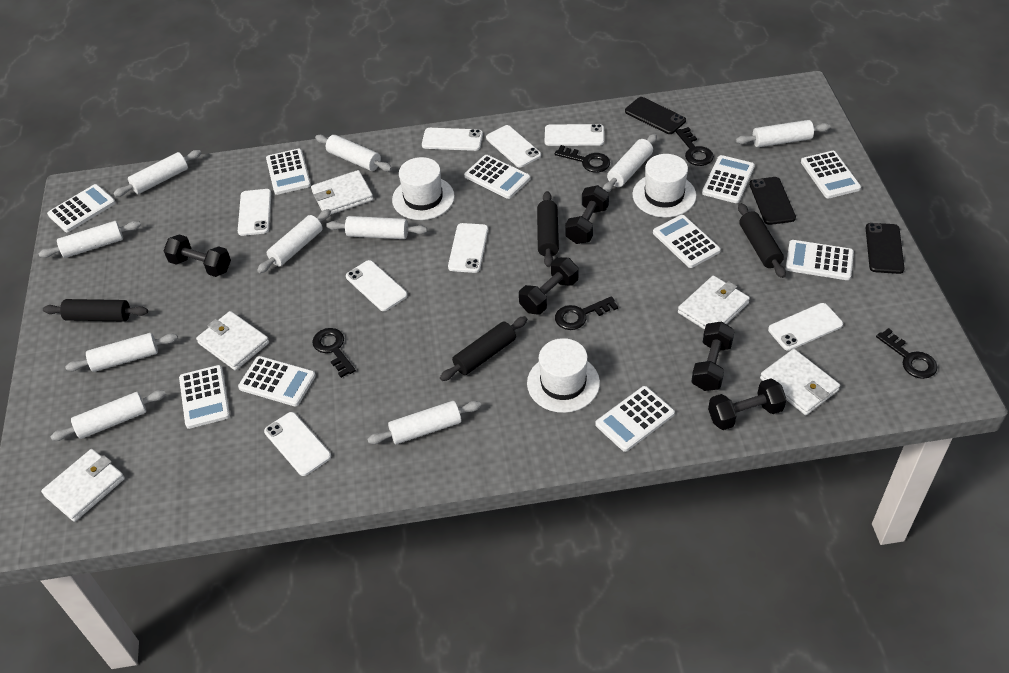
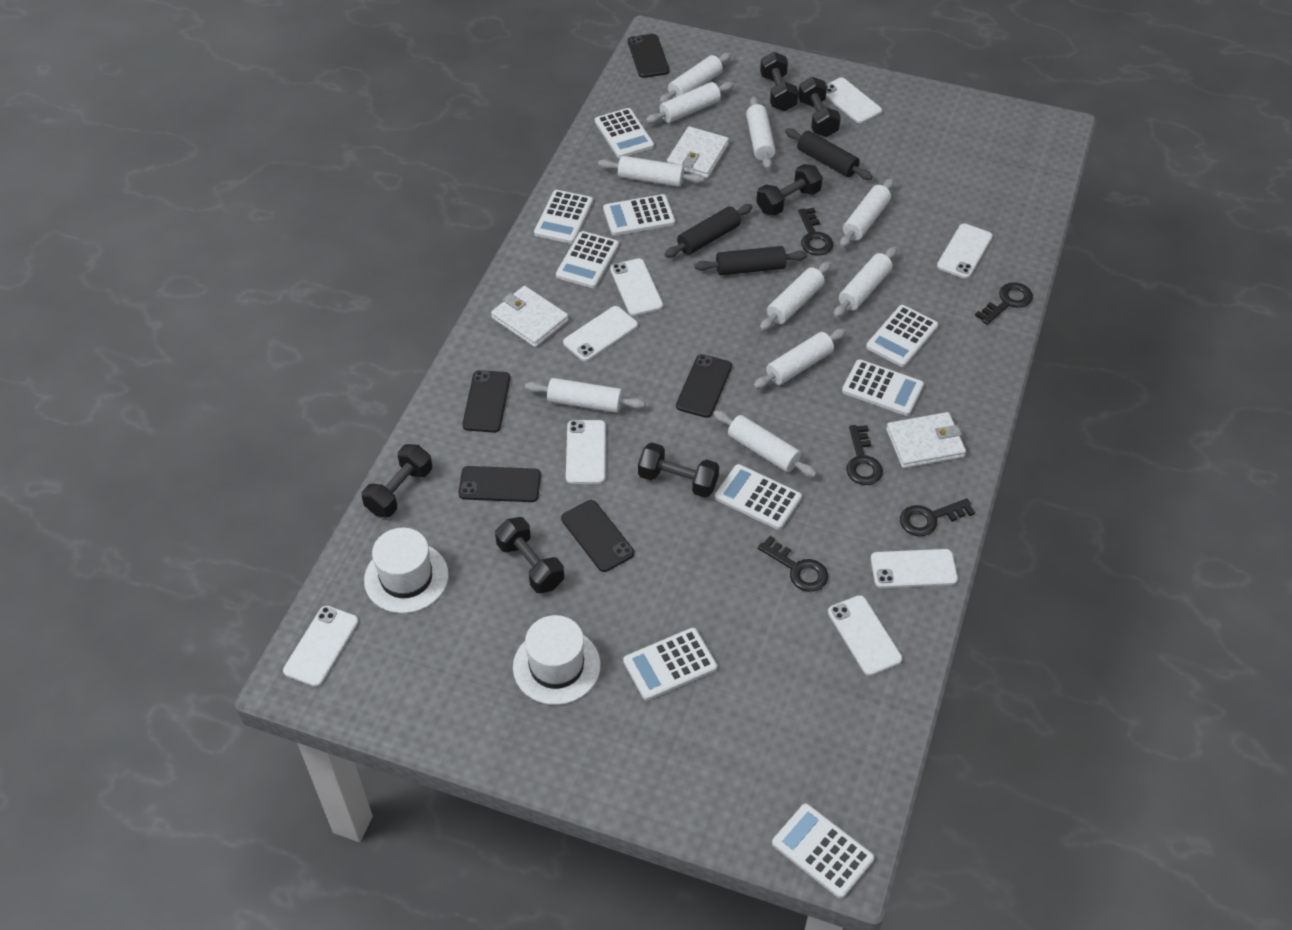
black dumbbell: [164,235,231,277] [519,257,578,315] [565,185,609,244] [691,321,735,391] [708,378,787,430] = 5 -> [362,444,432,517] [495,517,564,593] [638,443,719,498] [756,164,823,216] [760,52,799,111] [798,77,841,137] = 6
black phone: [625,97,686,134] [749,177,796,225] [866,223,905,274] = 3 -> [459,466,541,502] [462,370,510,433] [561,500,634,572] [628,34,669,78] [676,354,732,418] = 5
black rolling pin: [43,299,148,322] [440,316,528,381] [537,191,559,267] [738,203,786,278] = 4 -> [665,204,753,258] [695,246,807,275] [785,128,873,180] = 3
white calculator: [47,184,116,232] [179,365,230,429] [238,356,316,406] [266,149,311,195] [464,155,530,199] [595,386,675,452] [653,215,721,268] [702,155,755,203] [785,240,854,280] [801,151,861,199] = 10 -> [534,190,593,244] [556,231,619,288] [595,108,654,158] [603,194,675,236] [623,628,717,701] [715,464,802,530] [772,804,874,899] [842,359,924,416] [866,305,938,367] = 9
white hat: [392,157,455,220] [527,338,600,413] [632,154,696,217] = 3 -> [364,528,449,613] [513,615,601,705] = 2
white wallet: [41,449,125,522] [196,311,269,371] [311,170,373,215] [678,275,750,330] [760,349,840,415] = 5 -> [491,286,569,347] [667,126,729,178] [886,412,966,468] = 3

